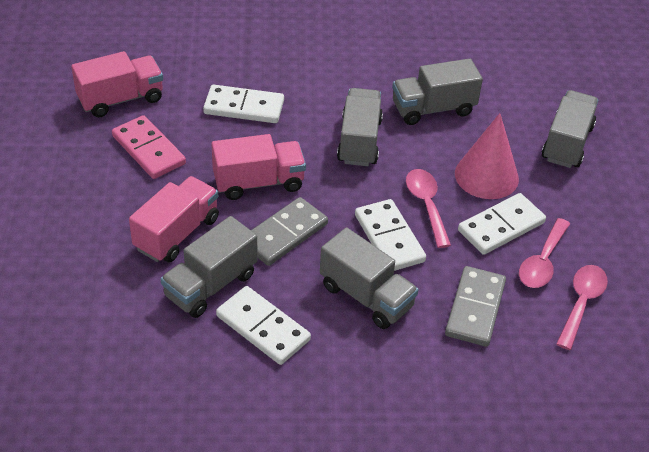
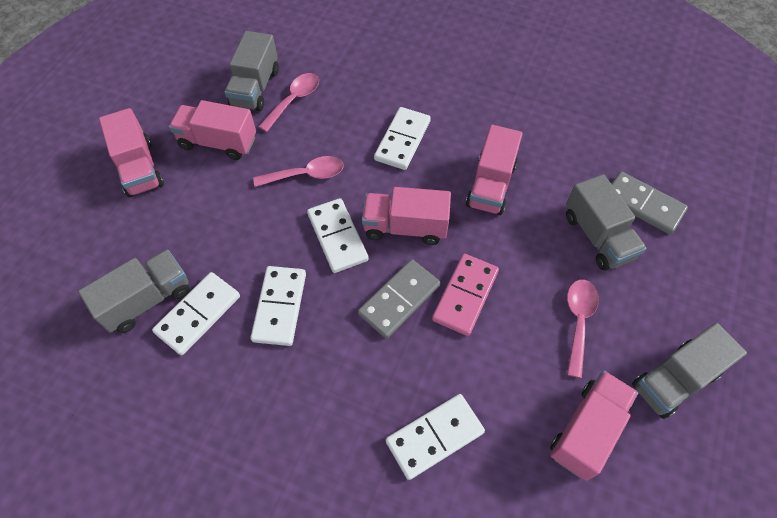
grey truck: [161,216,257,318] [320,227,419,329] [337,88,383,166] [392,58,483,125] [542,90,599,168] = 5 -> [78,250,190,333] [225,31,279,111] [566,174,647,270] [632,323,747,419] = 4
pink cone: [455,113,519,199] = 1 -> none = 0
pink truck: [71,51,163,117] [129,176,219,263] [211,134,306,200] = 3 -> [99,108,164,197] [169,100,256,160] [362,187,451,245] [466,125,523,215] [550,371,638,481] = 5
white domino: [203,85,284,123] [216,286,311,365] [355,199,426,271] [458,193,546,255] = 4 -> [152,272,240,355] [250,266,306,346] [307,198,369,273] [374,107,431,170] [386,394,485,480] = 5

